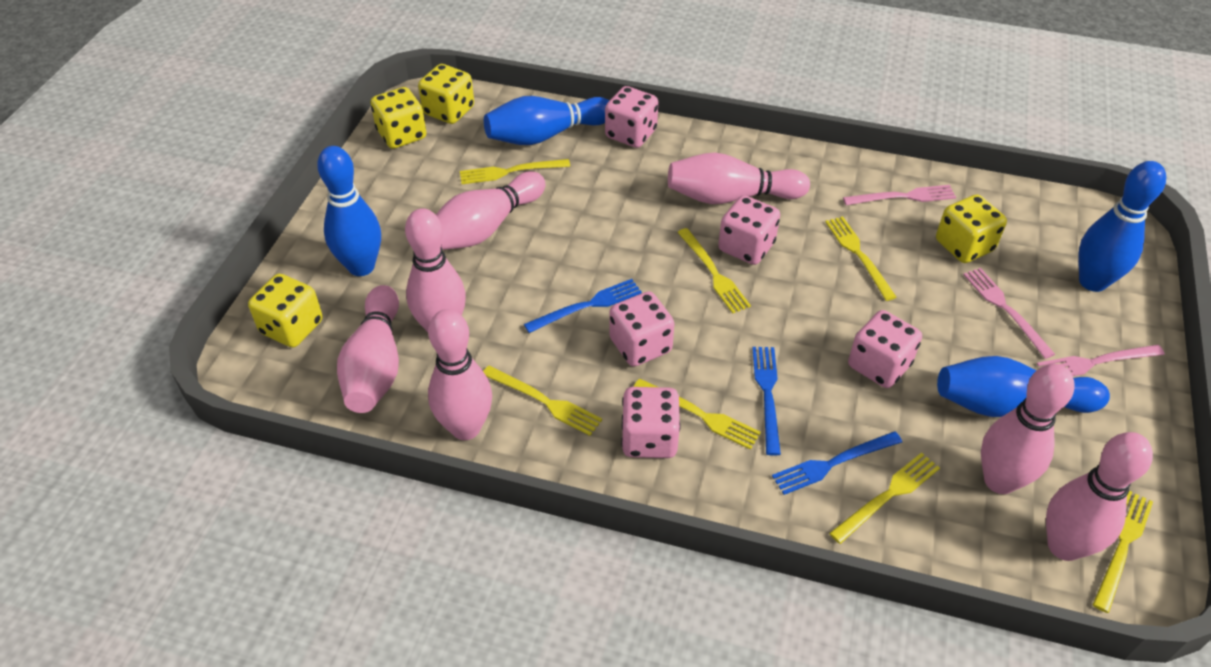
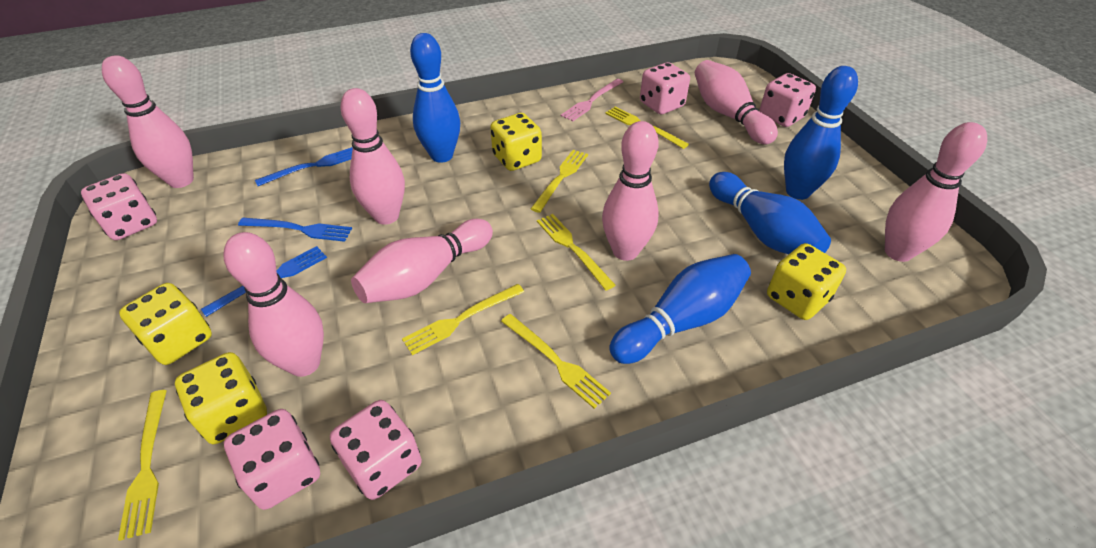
pink fork: [843,185,956,205] [963,268,1055,359] [1037,345,1165,376] = 3 -> [561,79,623,121] = 1
yellow fork: [460,159,570,184] [483,366,602,436] [633,379,761,450] [677,228,751,313] [825,216,896,301] [829,452,940,544] [1093,491,1153,613] = 7 -> [118,390,167,541] [402,284,524,355] [501,314,611,409] [531,150,588,213] [537,214,615,291] [605,107,689,149] = 6

